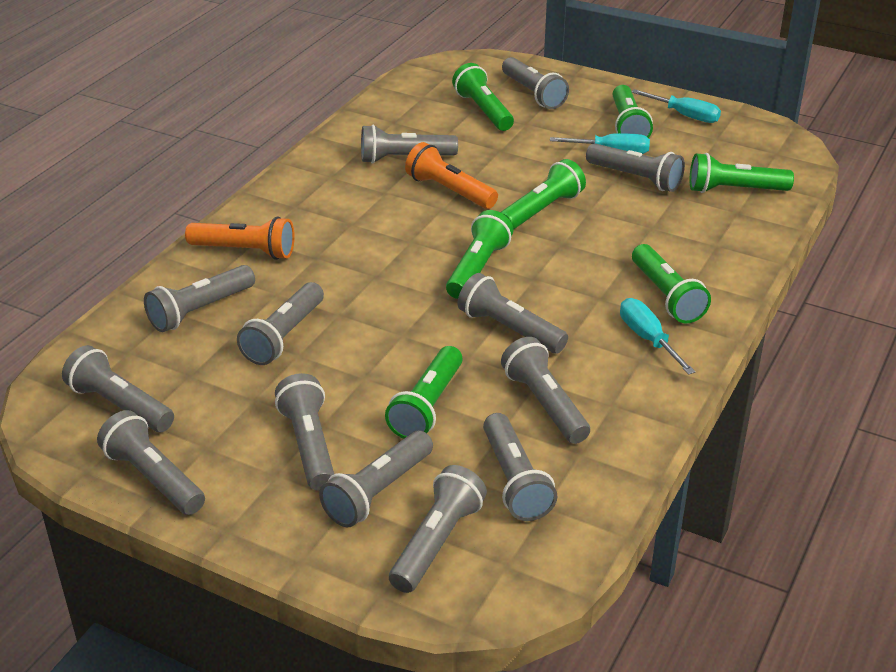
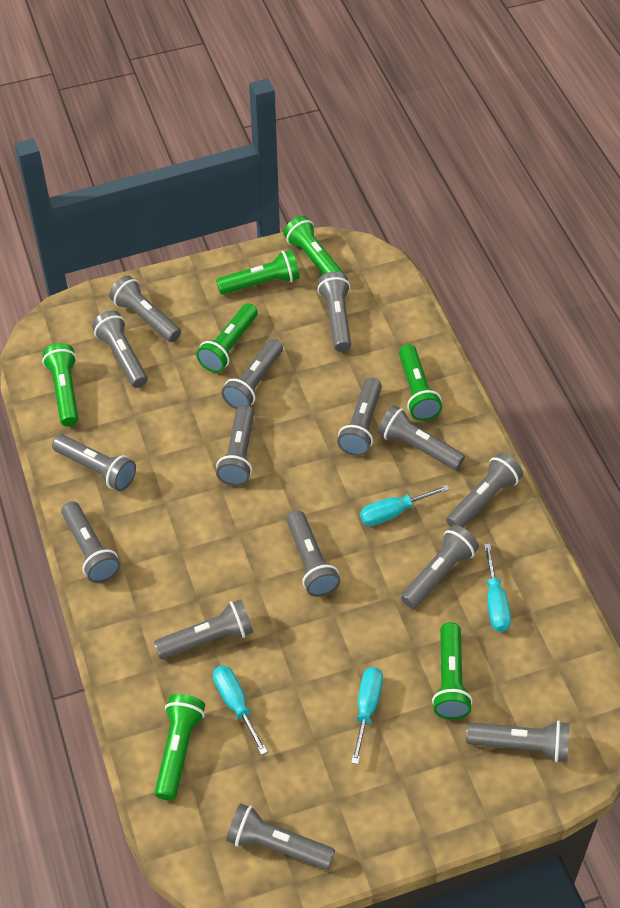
grey flashlight: [62,345,174,432] [97,410,205,515] [144,265,255,332] [237,282,324,365] [275,373,334,491] [319,431,433,527] [361,125,458,164] [389,465,487,593] [458,273,568,354] [483,413,557,521] [501,337,590,444] [502,57,569,109] [586,143,685,192] = 13 -> [52,434,136,491] [61,501,120,583] [92,311,148,388] [109,275,181,342] [154,599,253,659] [216,405,254,486] [221,339,283,409] [226,803,335,870] [287,511,340,597] [317,272,351,352] [337,378,382,456] [377,405,465,470] [401,525,479,609] [446,453,523,528] [466,720,570,762] = 15
orange flashlight: [185,217,295,260] [405,142,498,209] = 2 -> none = 0
turquoise screwdriver: [550,133,650,154] [620,298,696,375] [631,89,721,123] = 3 -> [213,665,268,755] [351,667,383,764] [360,485,450,526] [484,544,511,632] = 4

